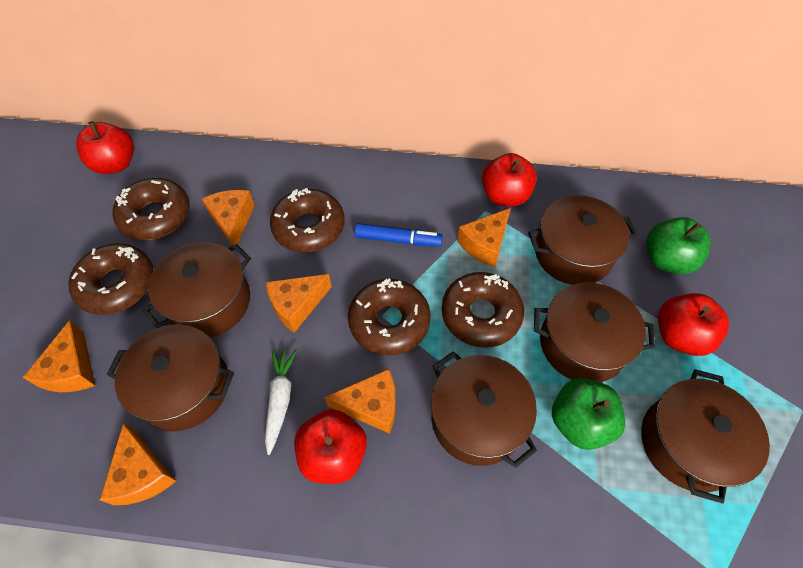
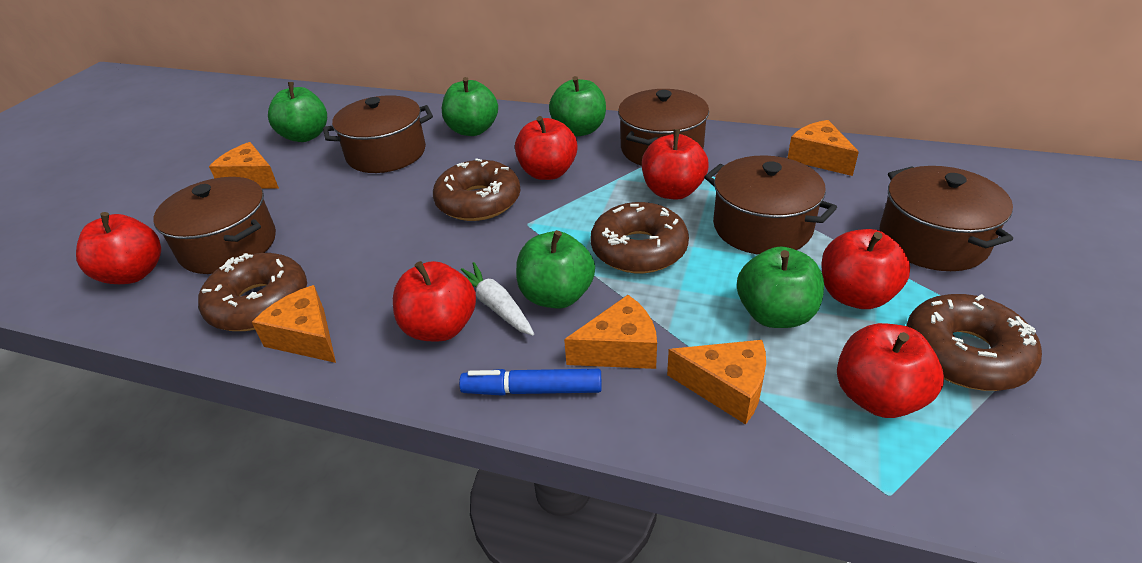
brown donut: [68,243,153,315] [112,178,189,240] [270,188,345,252] [348,279,431,355] [442,272,524,348] = 5 -> [198,253,307,331] [433,158,520,221] [590,202,689,273] [906,294,1042,391] = 4
brown pot: [107,325,234,431] [142,242,251,337] [431,351,537,468] [528,195,637,285] [534,282,655,382] [641,369,770,503] = 6 -> [153,177,276,274] [323,95,433,173] [618,89,709,166] [704,155,837,255] [879,166,1013,271] = 5
green apple: [552,378,625,450] [646,217,711,274] = 2 -> [268,82,327,142] [442,77,498,136] [516,230,595,309] [549,76,606,136] [737,246,824,328] = 5
orange cheese: [23,320,95,392] [100,423,176,505] [202,190,255,246] [266,274,332,333] [324,369,396,434] [457,208,511,267] = 6 -> [209,142,279,189] [252,285,336,363] [564,295,657,369] [667,340,766,424] [788,120,859,176] = 5
red apple: [76,121,134,174] [294,409,367,484] [482,153,537,206] [658,293,729,356] = 4 -> [76,212,161,284] [393,261,476,341] [515,116,578,180] [642,129,709,199] [821,229,910,309] [837,323,944,418] = 6

